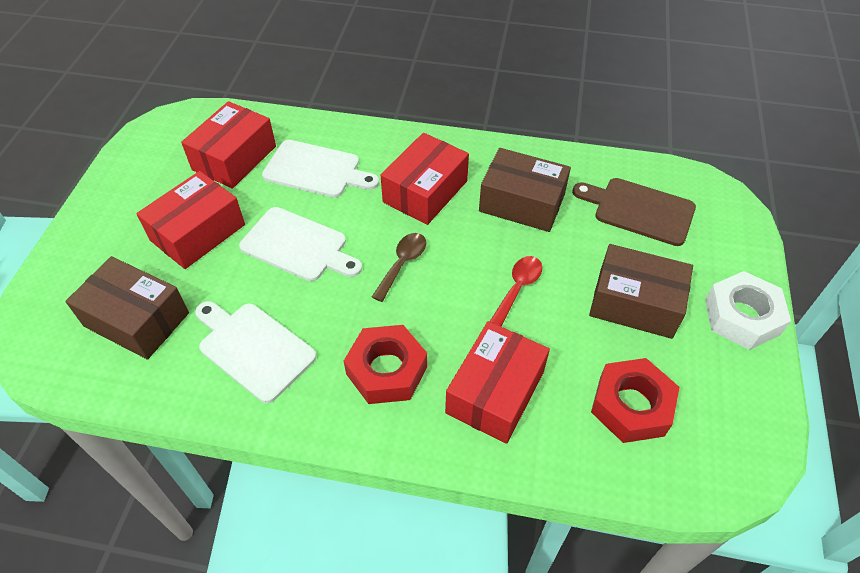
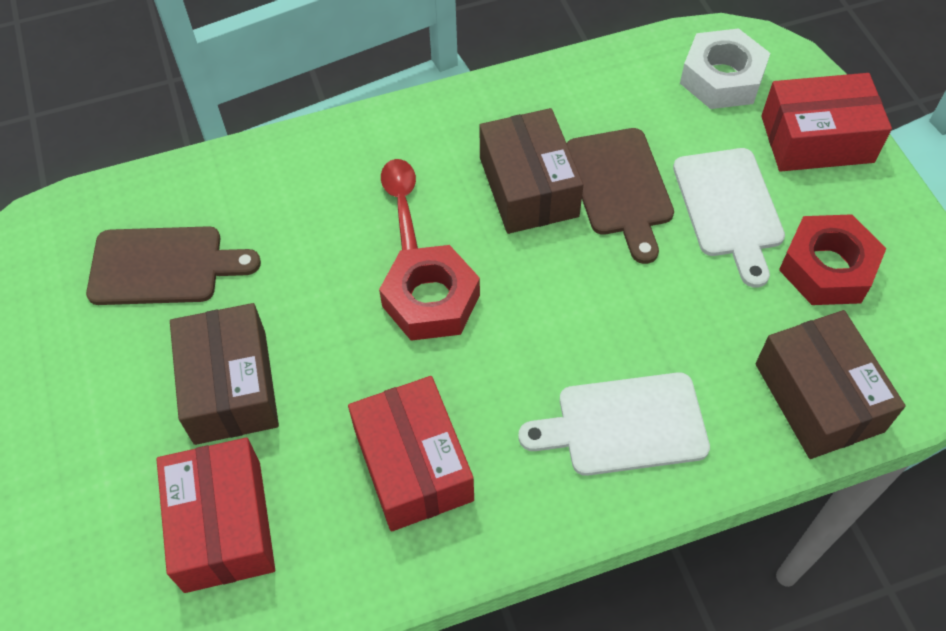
brown cutting board: [572,178,696,246] = 1 -> [86,226,261,305] [567,128,674,264] = 2
brown spoon: [372,233,426,302] = 1 -> none = 0
red box: [136,171,245,269] [181,101,276,189] [381,133,469,225] [445,321,550,444] = 4 -> [156,438,275,593] [348,376,474,532] [761,73,892,172] = 3
white cutting board: [195,301,316,403] [239,207,362,281] [262,140,379,197] = 3 -> [518,372,710,476] [673,148,785,288] = 2

